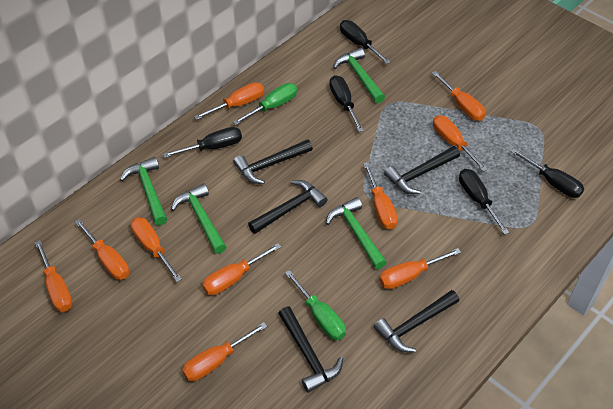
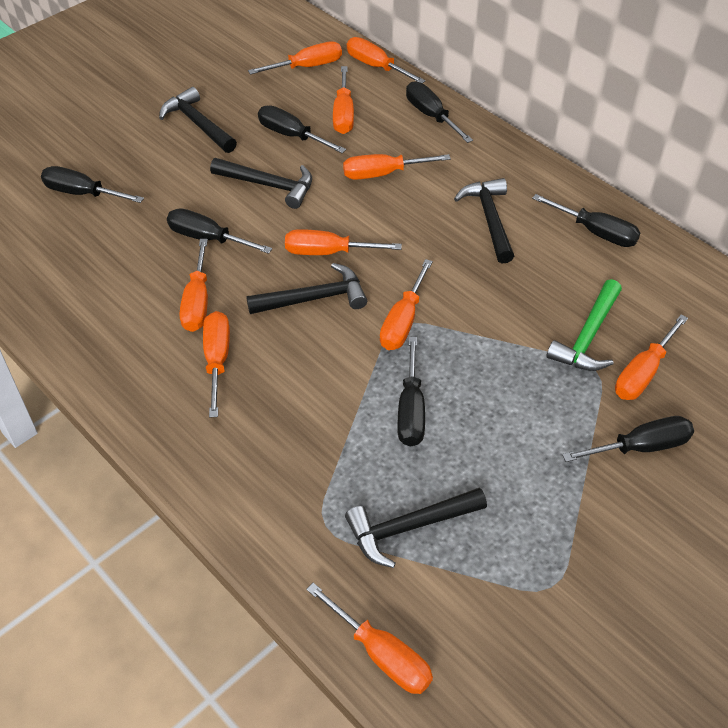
black screwdriver: [163,127,242,158] [329,75,364,132] [340,20,391,64] [459,169,509,235] [510,148,584,198] = 5 -> [41,166,144,203] [167,208,272,254] [258,105,346,153] [397,337,425,446] [406,82,473,143] [532,194,640,247] [562,416,694,462] = 7
green hammer: [120,157,167,225] [171,183,226,254] [326,197,387,269] [333,48,385,103] = 4 -> [546,279,622,371] = 1
green screwdriver: [233,83,297,125] [285,270,346,340] = 2 -> none = 0

